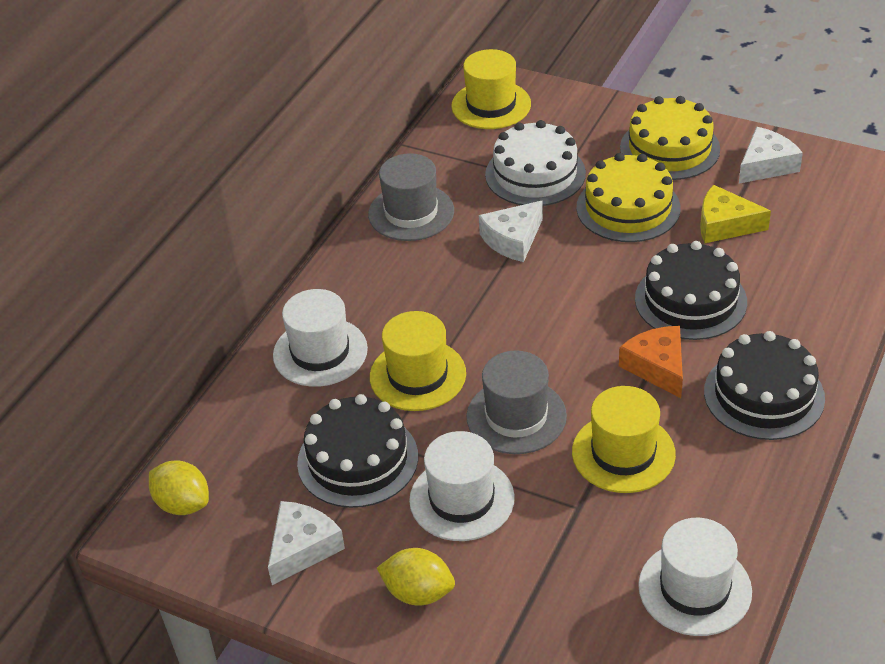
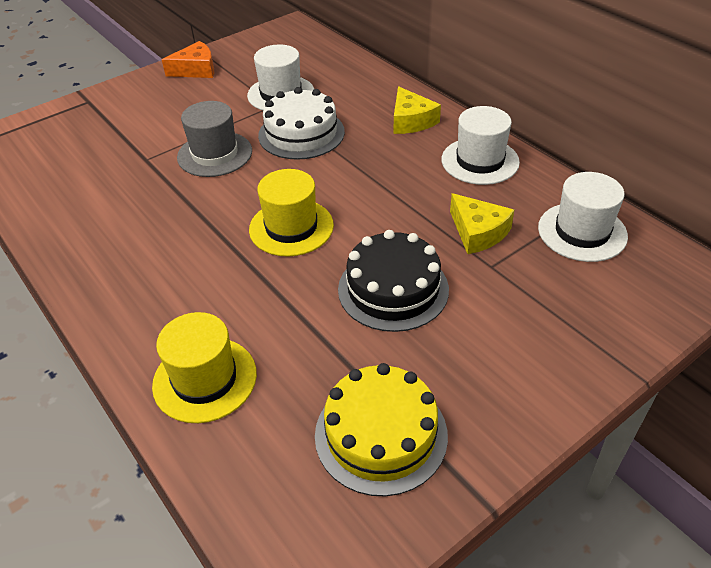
black cake: [297,394,418,508] [635,241,747,340] [704,331,825,440] = 3 -> [338,230,449,332] = 1
grey hat: [368,153,454,241] [466,350,567,454] = 2 -> [177,101,252,177] = 1
white cheese: [268,501,345,585] [479,201,543,262] [739,127,803,184] = 3 -> none = 0
yellow cake: [576,153,681,242] [620,96,720,180] = 2 -> [315,363,448,497] = 1
yellow cheese: [700,185,771,243] = 1 -> [394,87,441,134] [450,193,514,254] = 2
yellow hat: [370,311,466,411] [451,49,531,129] [572,386,676,493] = 3 -> [152,312,257,423] [249,169,334,257] = 2
yellow lemon: [149,460,209,515] [377,548,455,606] = 2 -> none = 0

